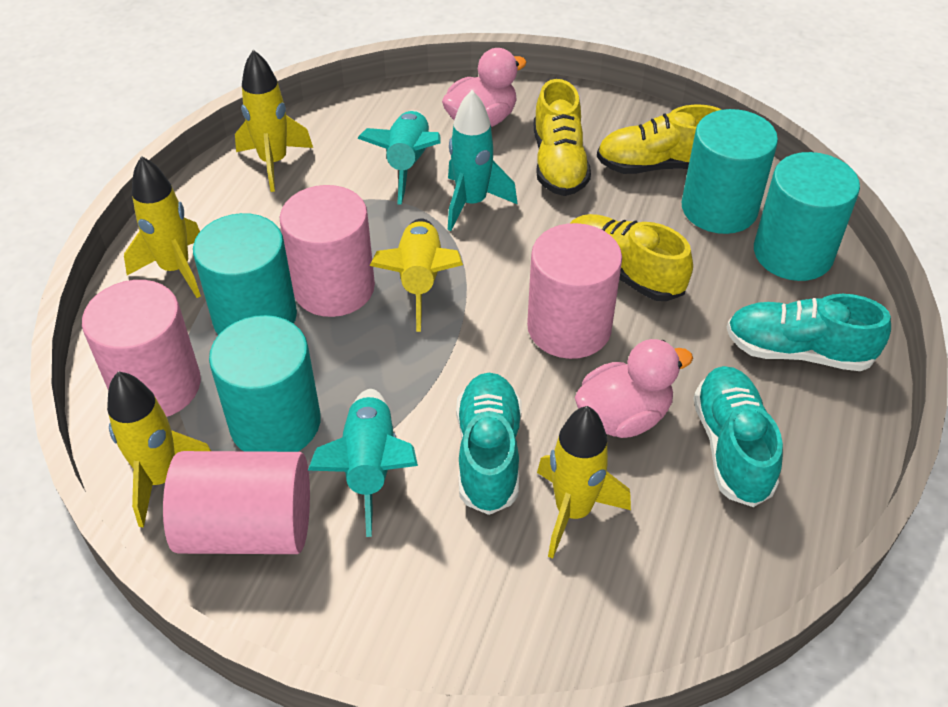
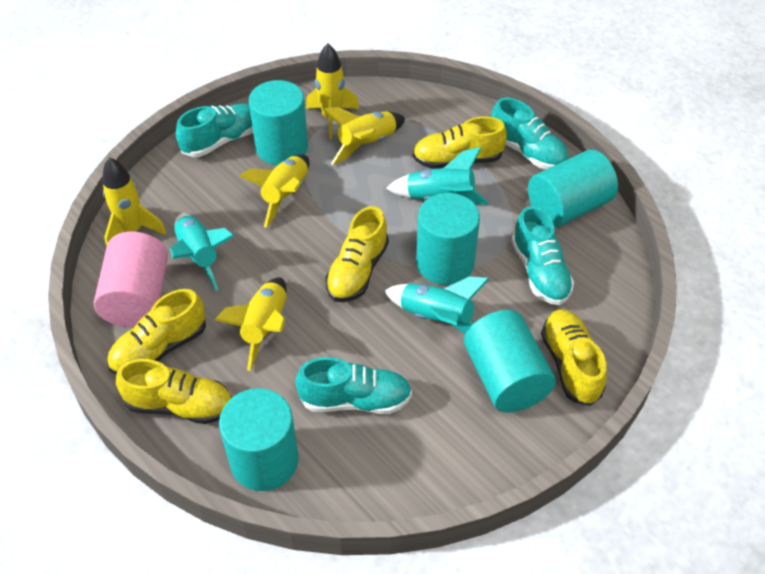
pink cylinder: [82,280,201,417] [163,451,310,554] [280,185,375,317] [527,223,622,359] = 4 -> [94,232,168,327] = 1
pink duck: [442,48,527,127] [575,339,693,438] = 2 -> none = 0
turquoise cylinder: [193,213,297,335] [209,315,321,452] [682,109,778,234] [754,152,860,281] = 4 -> [219,388,299,491] [249,80,308,165] [416,193,480,285] [464,310,556,413] [528,150,618,227] = 5
turquoise shoe: [456,373,522,515] [693,366,783,507] [727,294,891,371] = 3 -> [176,103,253,157] [295,357,412,414] [491,98,568,169] [511,206,574,305] = 4
yellow shoe: [534,79,591,196] [571,214,693,301] [597,105,722,174] = 3 -> [107,289,206,375] [116,359,232,424] [325,206,389,302] [413,116,507,169] [541,309,607,406] = 5

